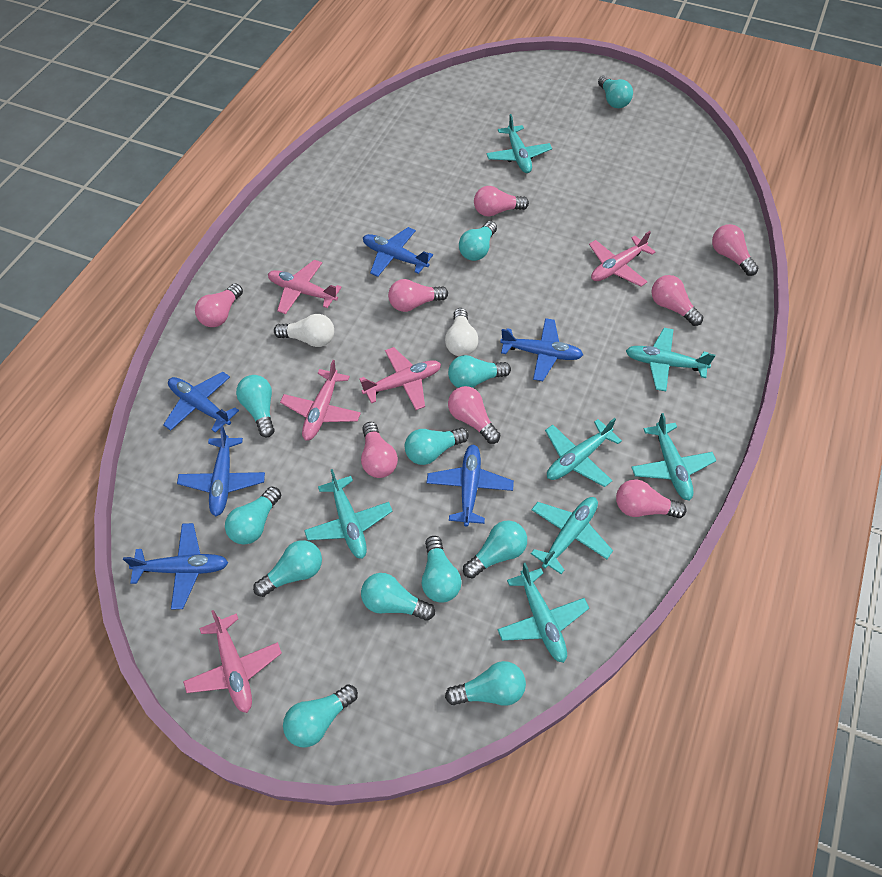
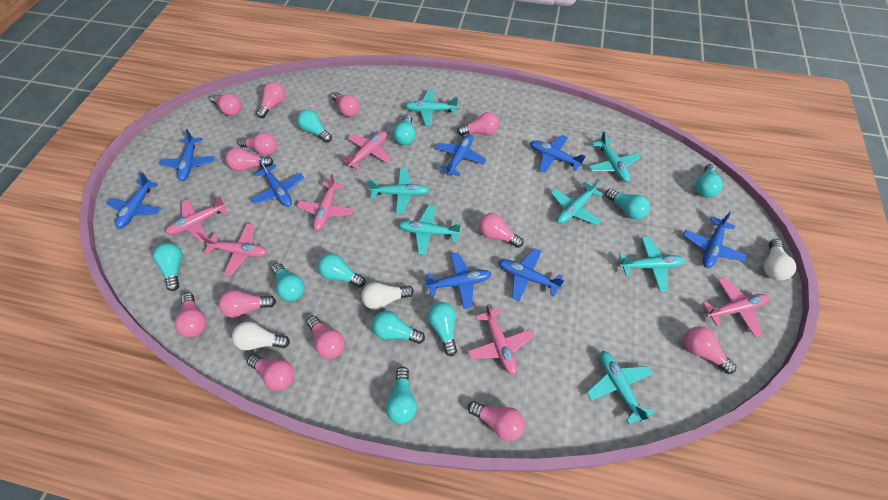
blue plane: [123,523,228,610] [163,372,239,433] [177,426,265,516] [363,227,433,277] [427,444,514,526] [500,318,583,381] = 6 -> [106,173,161,229] [159,129,215,181] [251,160,304,207] [425,253,491,309] [435,134,486,176] [498,248,564,301] [530,135,586,173] [683,212,747,268] = 8
pink light bulb: [195,283,243,327] [361,422,398,478] [388,279,448,312] [448,386,500,444] [474,186,529,217] [616,479,686,518] [651,275,703,326] [712,224,758,276] = 8 -> [174,293,206,337] [210,94,241,116] [218,290,276,318] [225,148,273,171] [238,132,277,155] [247,354,295,391] [256,82,285,118] [307,316,345,359] [332,92,360,117] [457,112,499,136] [468,401,525,441] [479,213,523,248] [684,326,736,374] = 13
pink plane: [183,610,282,713] [268,260,342,314] [280,360,361,441] [359,347,441,410] [589,231,655,287] = 5 -> [166,196,227,242] [201,223,267,276] [297,174,354,231] [342,131,391,170] [468,304,534,376] [702,277,769,337] = 6
turquoise light bulb: [225,487,281,545] [236,375,275,438] [253,540,322,597] [283,684,358,747] [361,573,435,621] [405,428,469,465] [422,536,462,603] [445,661,526,706] [448,355,511,388] [459,221,497,261] [463,521,527,579] [598,75,633,108] = 12 -> [152,243,183,291] [272,263,305,301] [297,109,332,143] [317,253,366,288] [372,311,425,344] [386,366,417,424] [393,114,416,145] [427,302,457,357] [605,188,650,220] [695,164,723,197] = 10
white light bulb: [274,314,334,347] [445,308,478,356] = 2 -> [232,321,290,351] [361,282,414,310] [763,239,796,280] = 3

